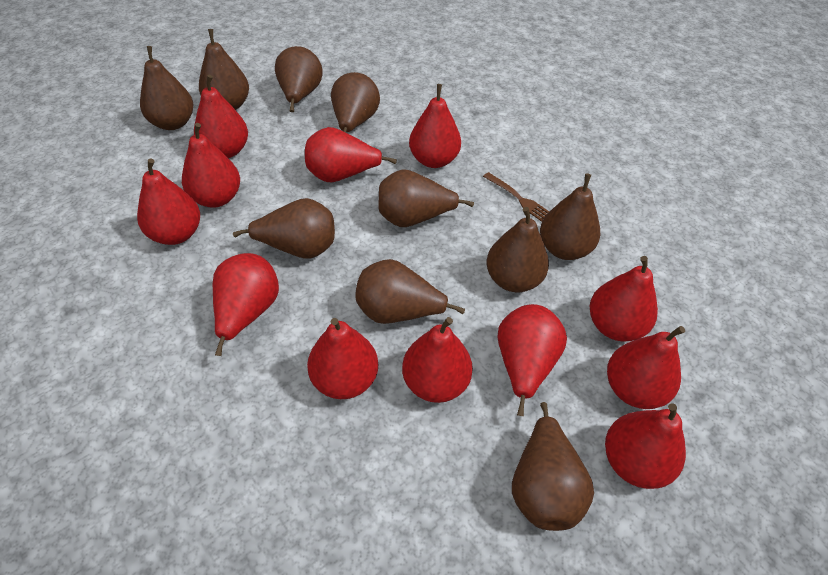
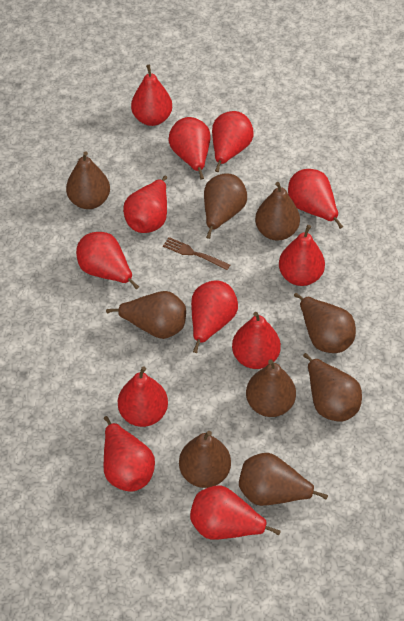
brown pear: [140,46,193,130] [199,29,249,110] [233,198,335,259] [275,46,323,112] [331,72,380,133] [356,259,465,324] [378,169,474,227] [487,207,549,292] [512,402,594,531] [540,174,600,260] = 10 -> [66,151,110,209] [106,291,186,339] [179,431,231,488] [204,173,247,239] [239,453,328,506] [246,360,296,417] [255,182,300,241] [294,293,356,353] [303,353,362,421] = 9

